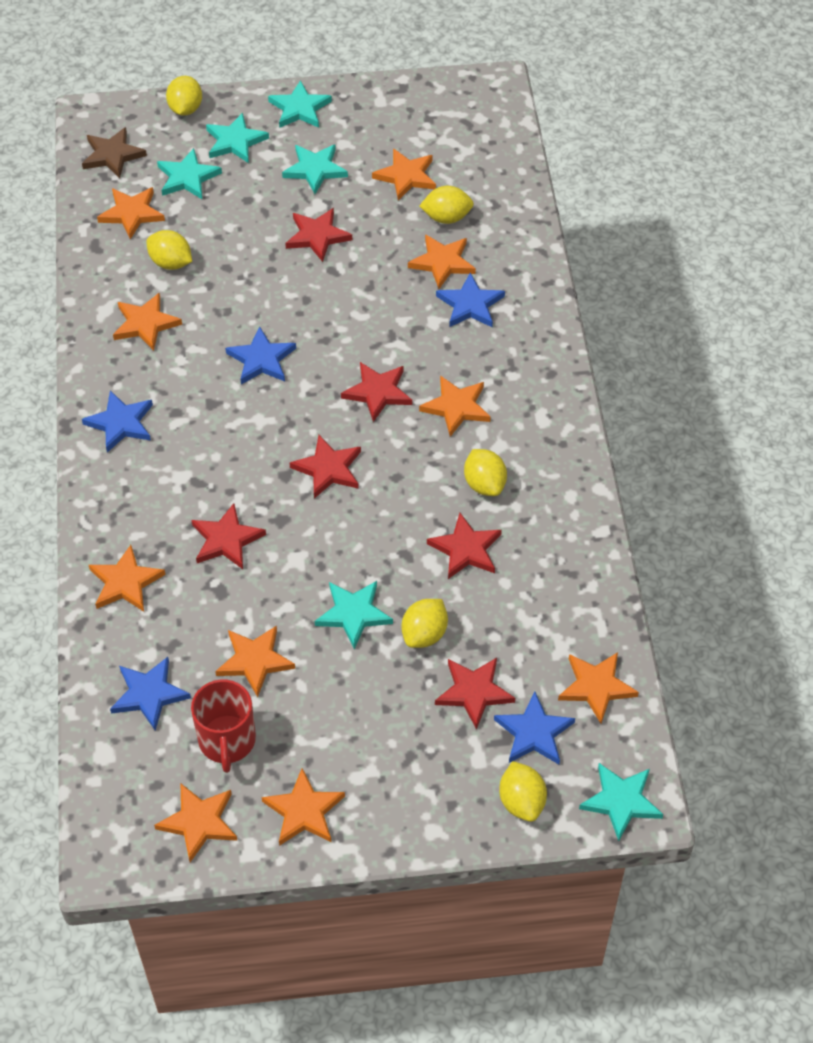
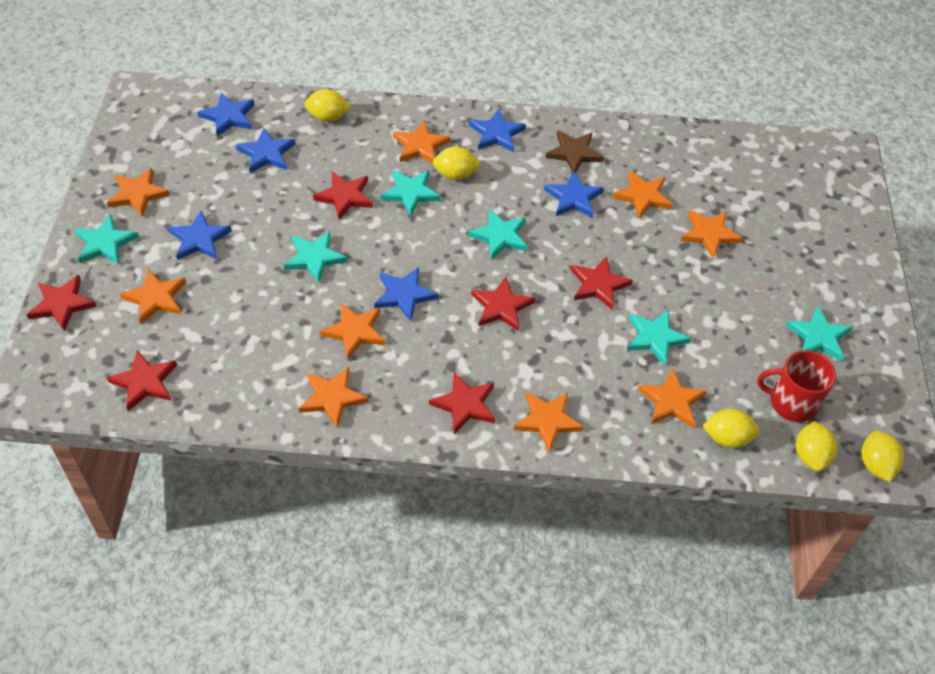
blue star: [82,390,153,453] [110,657,191,731] [225,326,296,384] [436,273,505,327] [494,692,575,764] = 5 -> [168,211,232,260] [198,93,255,137] [236,128,295,173] [374,267,438,321] [469,108,526,152] [544,171,604,218] = 6
orange star: [89,545,166,612] [97,187,165,239] [113,293,182,351] [154,784,238,862] [215,625,295,697] [261,768,345,846] [372,148,436,201] [408,234,476,289] [419,375,491,437] [558,652,639,723] = 10 -> [107,168,170,217] [120,269,186,324] [299,367,368,428] [320,303,385,359] [393,120,450,164] [514,392,584,452] [613,171,673,219] [638,368,707,428] [681,210,743,259] = 9
yellow lemon: [146,230,192,270] [166,76,202,116] [402,599,448,648] [419,186,474,224] [464,449,507,496] [499,761,547,822] = 6 -> [304,89,351,122] [433,146,481,180] [702,409,759,448] [796,421,837,471] [861,431,904,482] = 5

